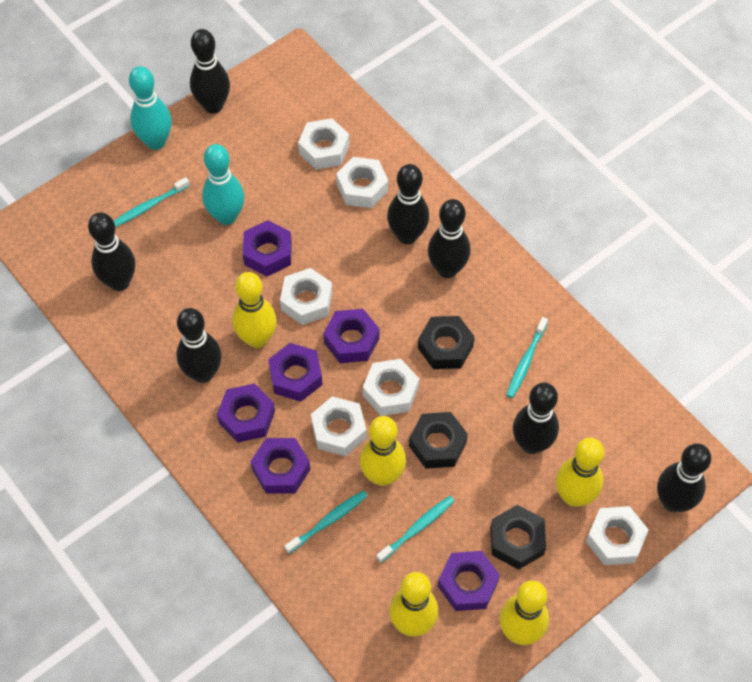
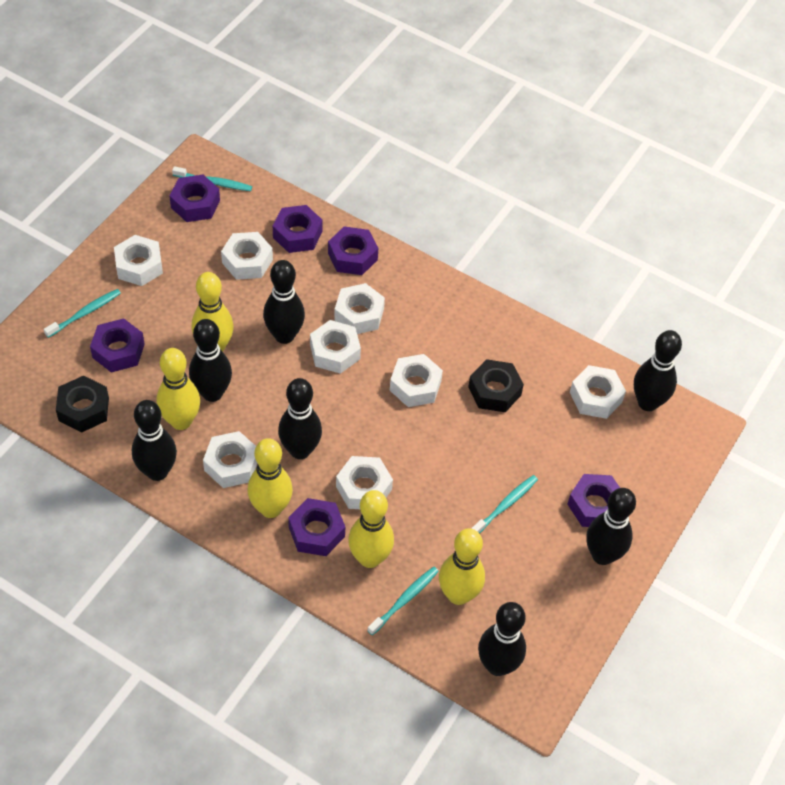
black nut: [409,412,468,469] [418,316,475,369] [490,505,546,570] = 3 -> [56,376,109,433] [468,359,524,412] = 2
turquoise bowling pin: [129,66,172,150] [202,144,244,225] = 2 -> none = 0
white nut: [280,268,332,325] [298,118,350,170] [311,396,367,456] [336,157,388,208] [363,359,419,416] [586,506,649,565] = 6 -> [114,235,163,286] [203,431,257,488] [221,232,273,280] [310,320,361,374] [334,283,385,334] [336,456,393,509] [390,354,443,407] [570,365,626,419] = 8

